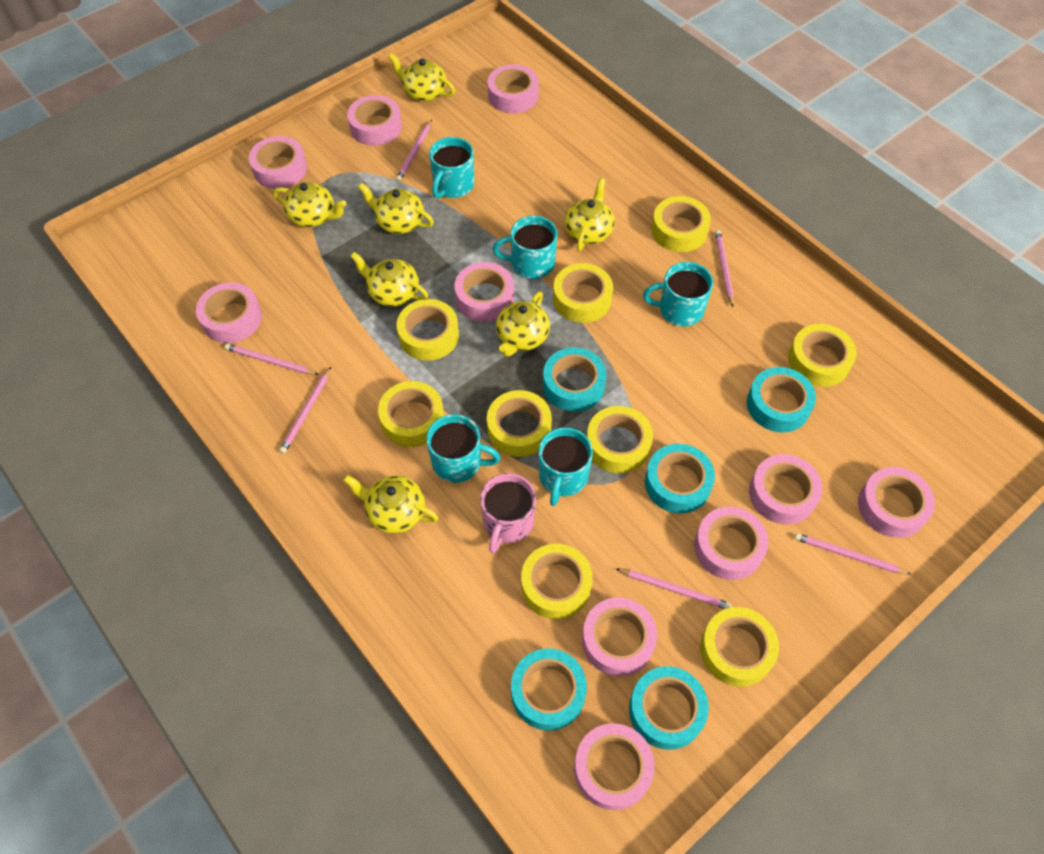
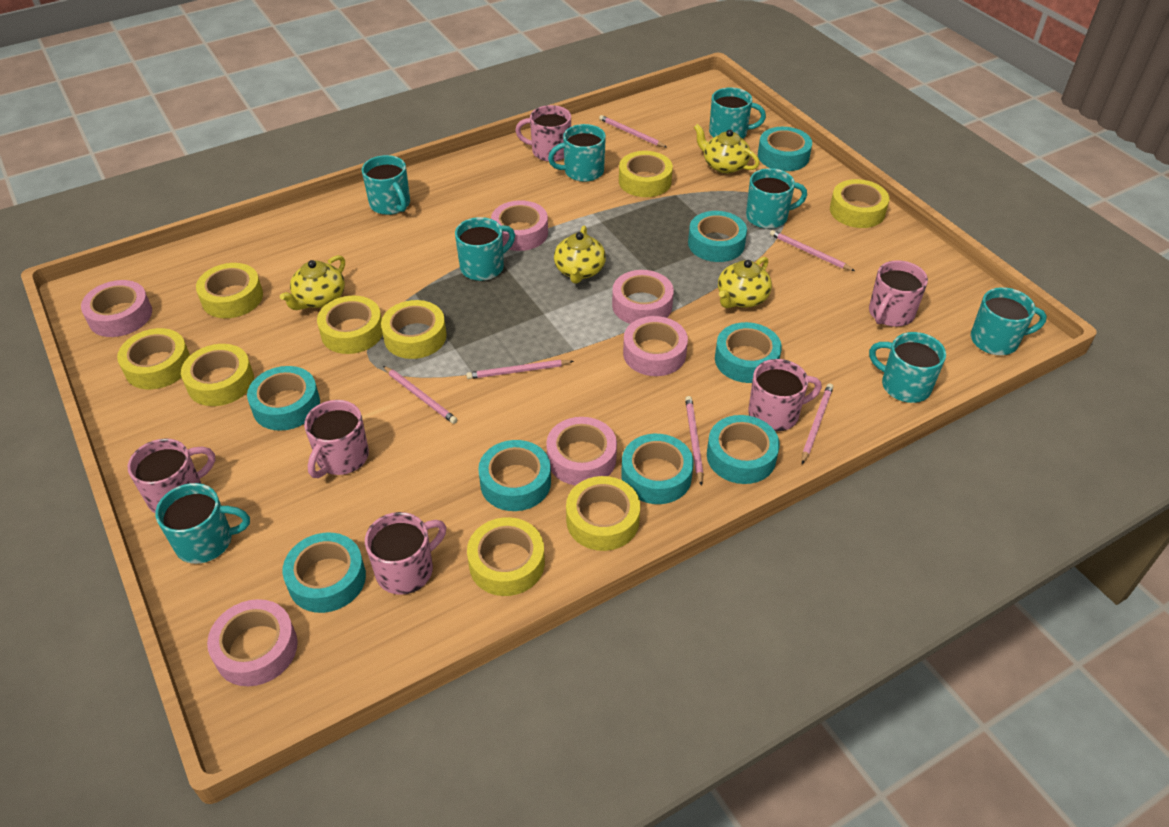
pink mug: [480,473,536,553] = 1 -> [128,438,215,513] [304,400,369,478] [365,512,446,595] [515,105,571,162] [748,359,822,431] [869,260,928,327] = 6
pink tape: [196,282,262,343] [249,136,307,189] [347,95,402,146] [455,262,514,322] [488,64,539,113] [574,723,655,810] [582,597,657,676] [694,507,768,580] [749,454,822,525] [858,467,935,538] = 10 -> [81,280,152,337] [207,599,298,686] [491,200,548,251] [546,417,617,485] [612,270,674,324] [623,316,688,376] = 6
turquoise mug: [426,414,501,483] [429,137,474,199] [493,216,557,279] [539,427,593,506] [643,262,713,326] = 5 -> [155,483,250,564] [362,155,410,215] [455,217,515,281] [548,124,606,182] [709,87,766,139] [746,168,807,229] [869,332,946,403] [971,287,1047,355] = 8
turquoise tape: [511,648,587,731] [543,347,606,412] [629,666,709,750] [645,444,715,513] [747,367,816,432] = 5 -> [247,366,320,431] [282,533,366,613] [478,440,551,511] [621,434,694,504] [688,211,747,262] [707,415,780,484] [715,322,782,383] [758,127,812,171] = 8
yellow teapot: [273,182,346,227] [343,475,438,534] [350,252,428,307] [358,183,434,234] [389,53,455,102] [496,291,550,357] [564,178,615,251] = 7 -> [280,255,345,310] [554,226,606,284] [694,124,759,174] [718,257,772,308] = 4

